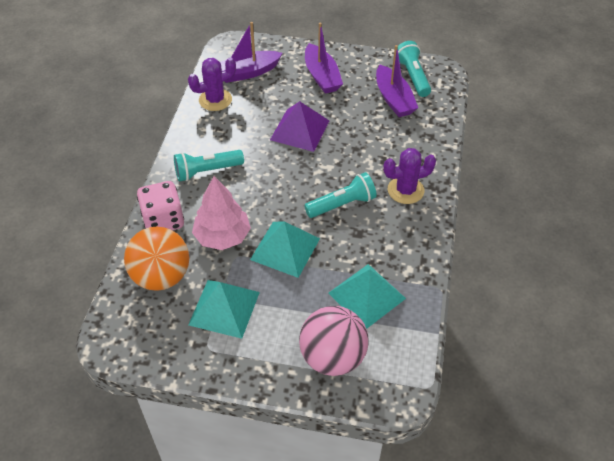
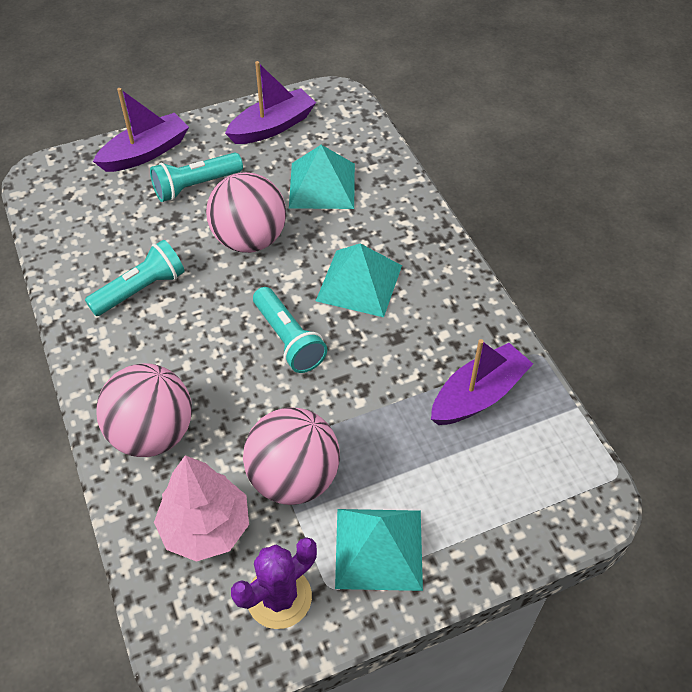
orange ball: [124,227,189,291] = 1 -> none = 0
pink ball: [299,306,369,376] = 1 -> [96,363,192,457] [206,172,286,253] [243,407,340,505] = 3
pink dice: [137,181,184,230] = 1 -> none = 0
purple cactus: [188,57,236,111] [383,148,436,204] = 2 -> [231,537,317,629] = 1
purple pyramid: [270,101,329,152] = 1 -> none = 0

